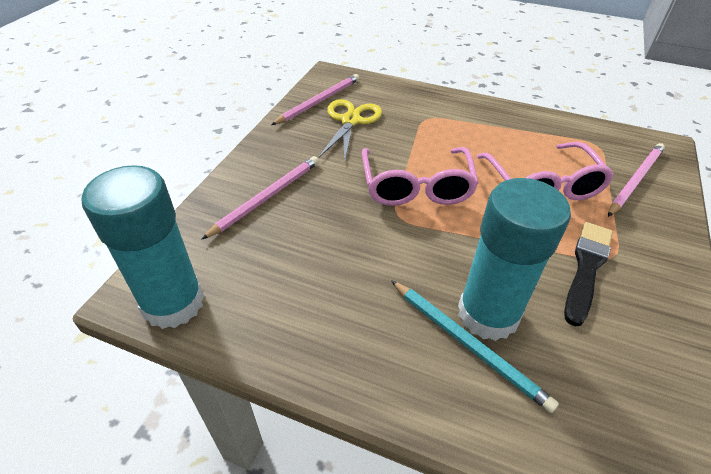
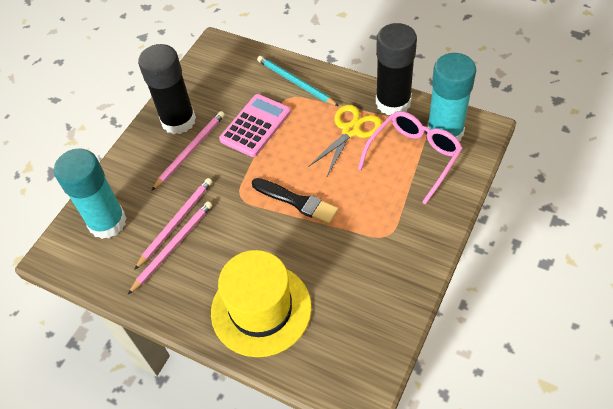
black glue stick: none = 0 -> [138,44,196,134] [376,23,417,115] = 2
pink calculator: none = 0 -> [219,94,291,157] = 1
pink glasses: [362,147,479,206] [477,142,614,200] = 2 -> [358,111,463,205] = 1
yellow hat: none = 0 -> [211,250,312,357] = 1

